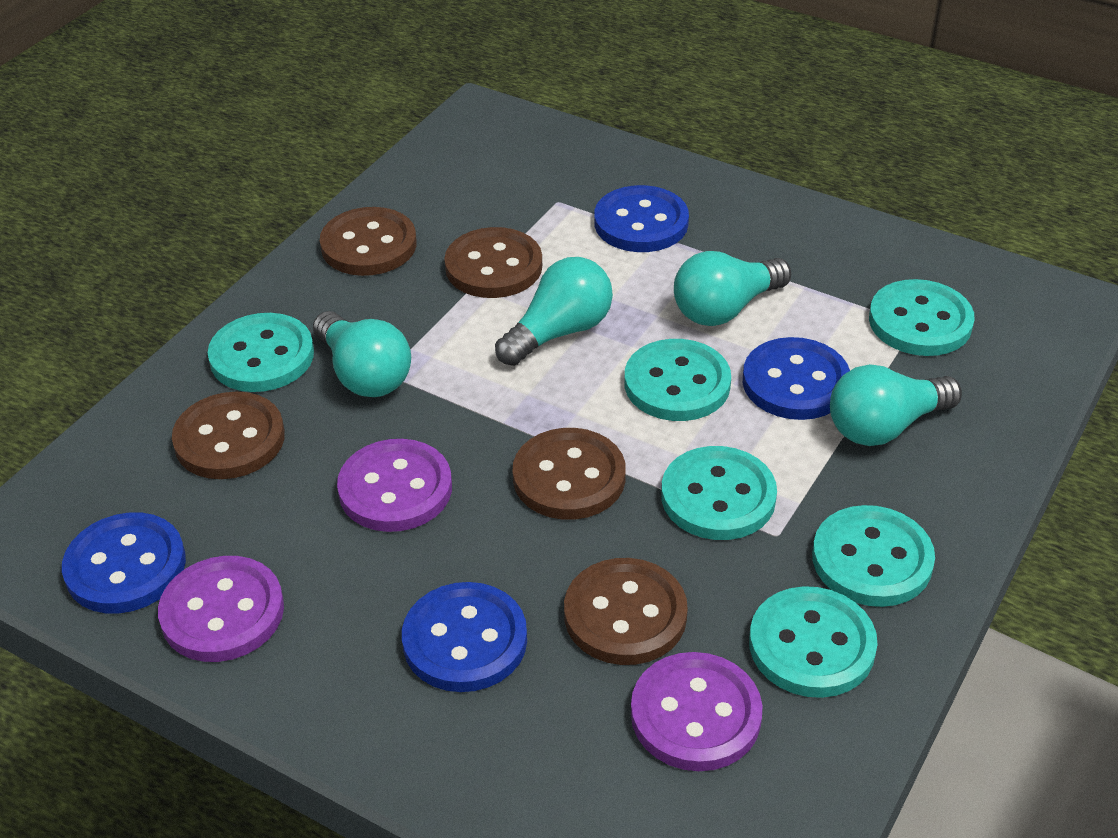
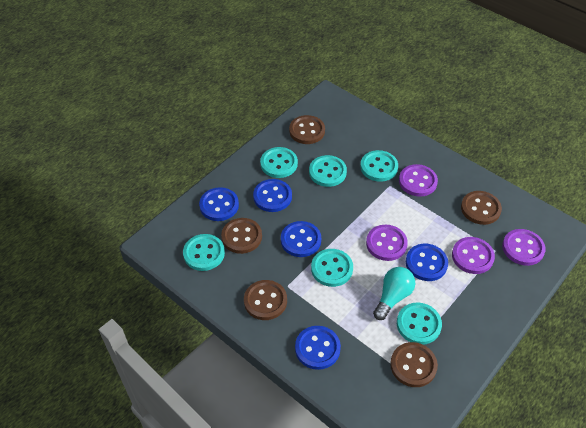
blue button: [62,512,186,613] [402,582,527,692] [594,185,689,252] [743,337,850,420] = 4 -> [199,187,239,221] [253,179,292,212] [281,221,321,257] [295,326,341,370] [406,244,448,281] = 5
purple button: [158,556,284,662] [337,439,452,532] [631,652,763,771] = 3 -> [366,225,408,261] [399,164,438,197] [452,237,495,274] [502,229,546,266] = 4
turquoise light bulb: [313,311,411,397] [495,257,613,366] [674,251,791,326] [830,364,962,446] = 4 -> [373,267,415,320] = 1

